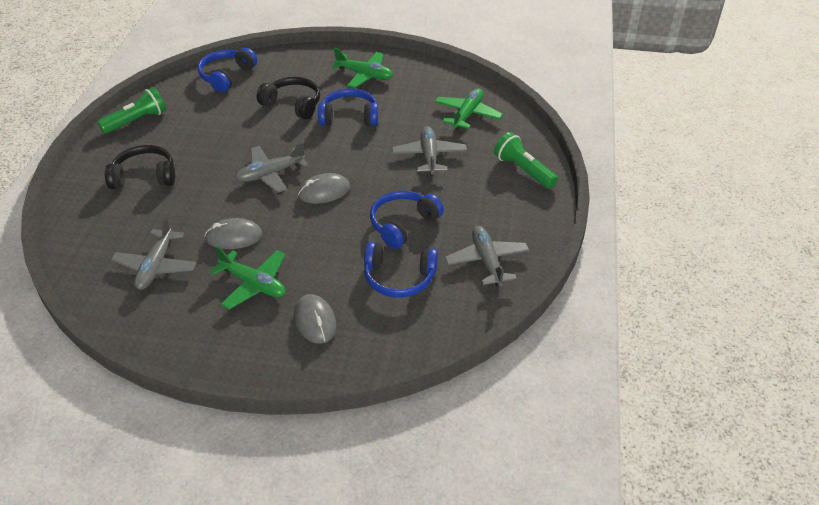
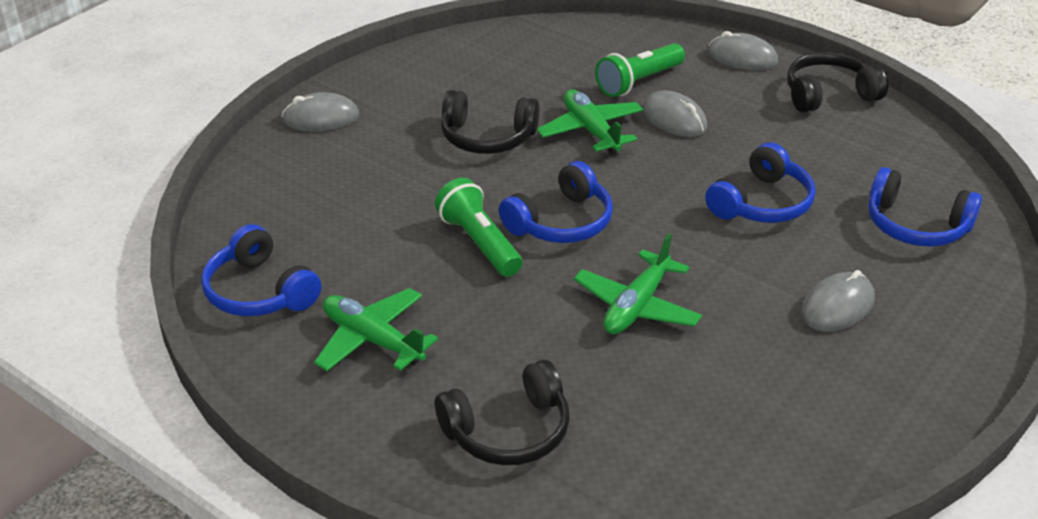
black headphones: [105,145,175,189] [257,77,320,119] = 2 -> [435,360,570,465] [441,90,539,154] [787,52,888,112] = 3
grey mouse: [205,218,263,249] [294,294,336,344] [298,173,350,204] = 3 -> [282,92,360,131] [642,90,707,137] [708,31,778,70] [801,270,875,332] = 4
grey plane: [111,216,197,290] [235,142,308,193] [392,126,467,176] [445,226,529,287] = 4 -> none = 0

